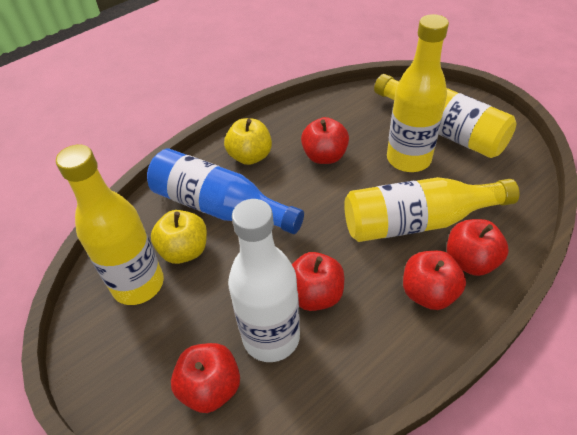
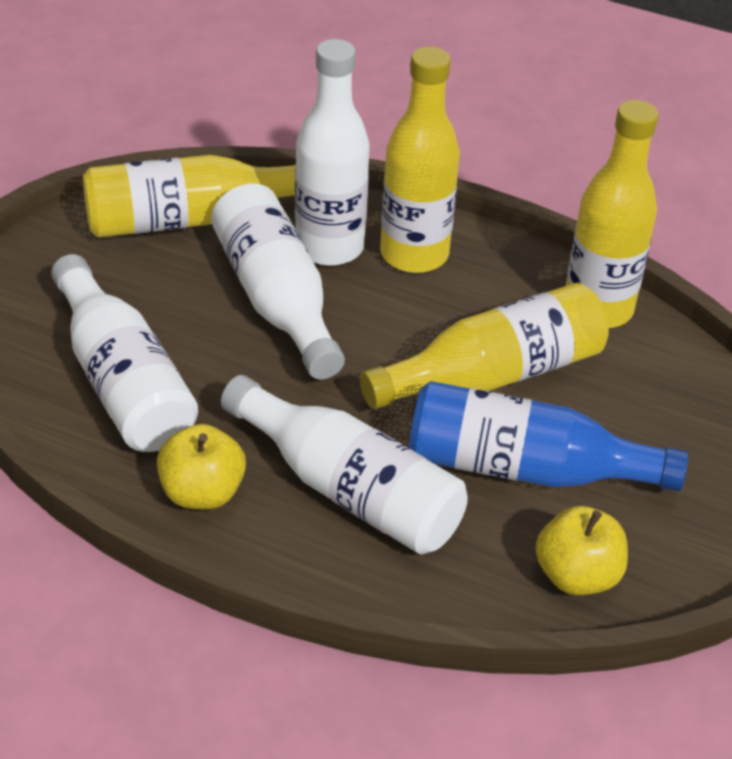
red apple: [171,343,240,413] [292,252,344,311] [301,117,349,164] [403,251,466,310] [447,219,509,276] = 5 -> none = 0
white bottle: [228,199,300,362] = 1 -> [51,254,198,452] [211,184,345,380] [221,375,468,555] [295,39,370,266] = 4

